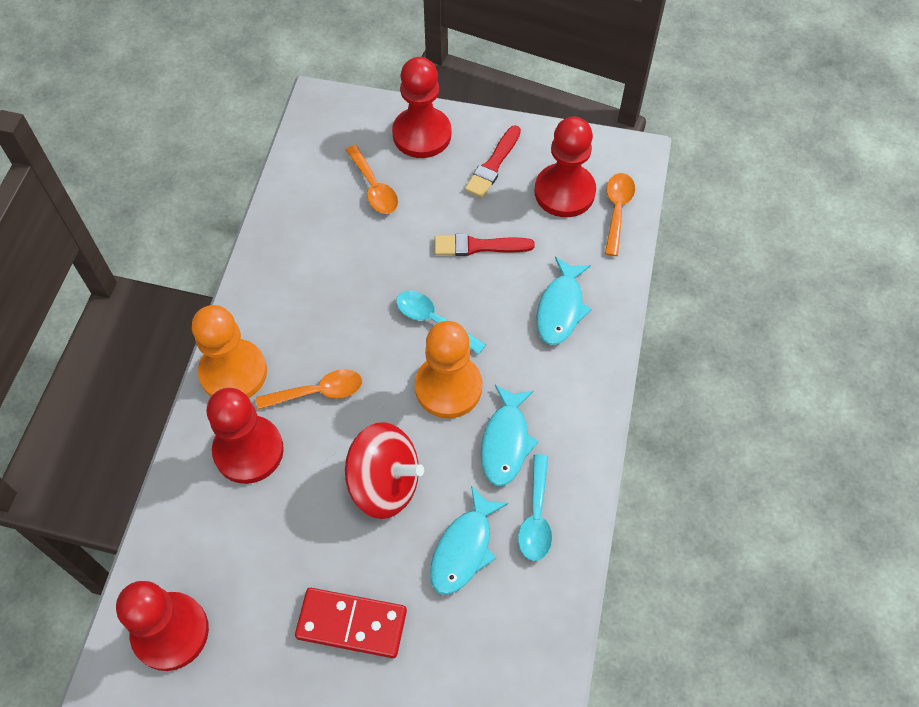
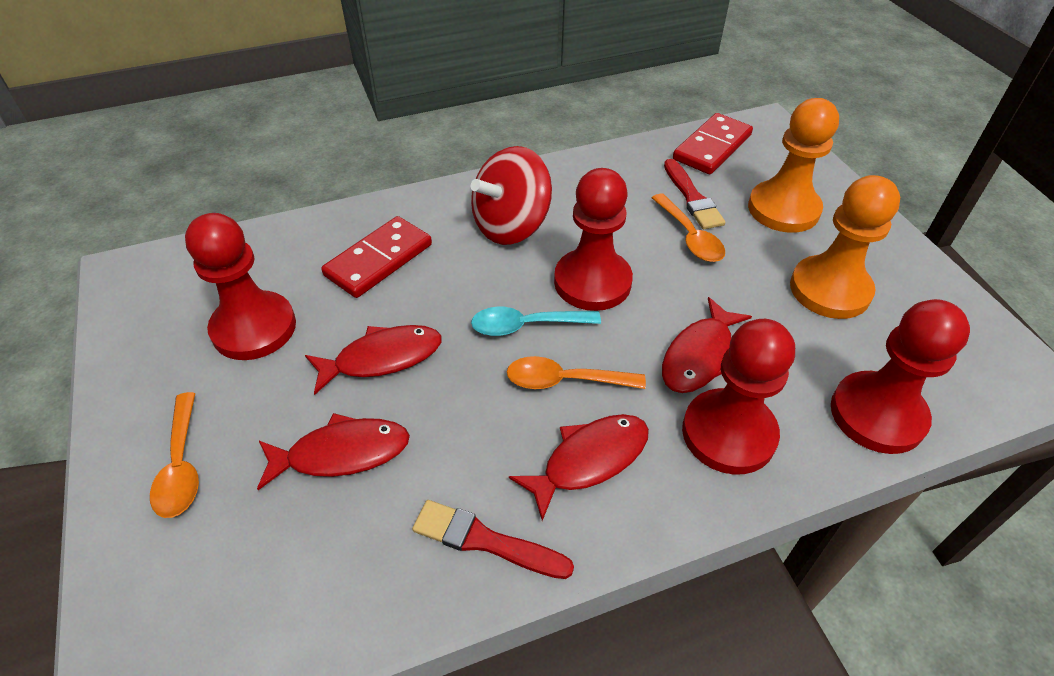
red domino: [295,588,407,658] = 1 -> [321,216,432,298] [673,113,753,174] = 2
red fish: none = 0 -> [257,413,410,490] [305,325,442,395] [509,414,649,521] [662,297,752,393] = 4
turquoise fish: [430,486,509,595] [481,385,539,486] [537,257,592,345] = 3 -> none = 0
turquoise spoon: [396,291,486,355] [518,454,552,561] = 2 -> [471,307,601,336] = 1

